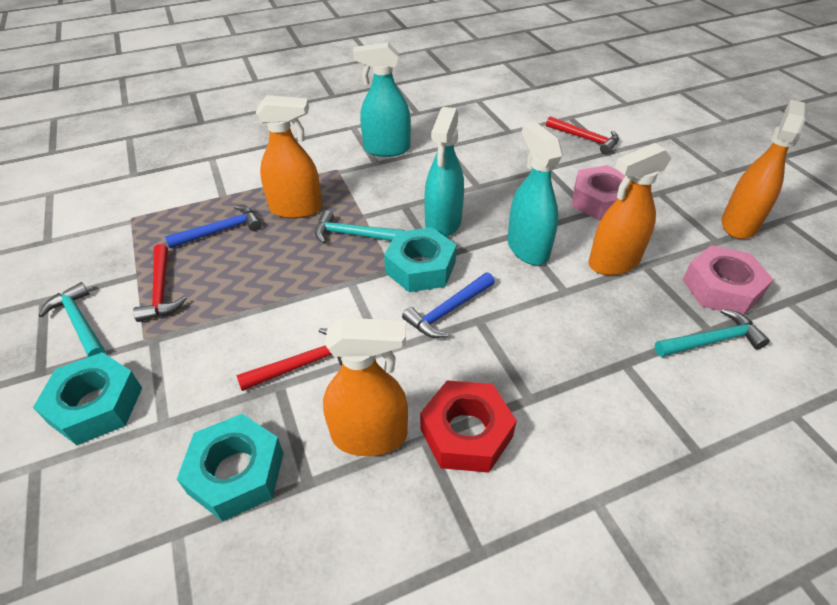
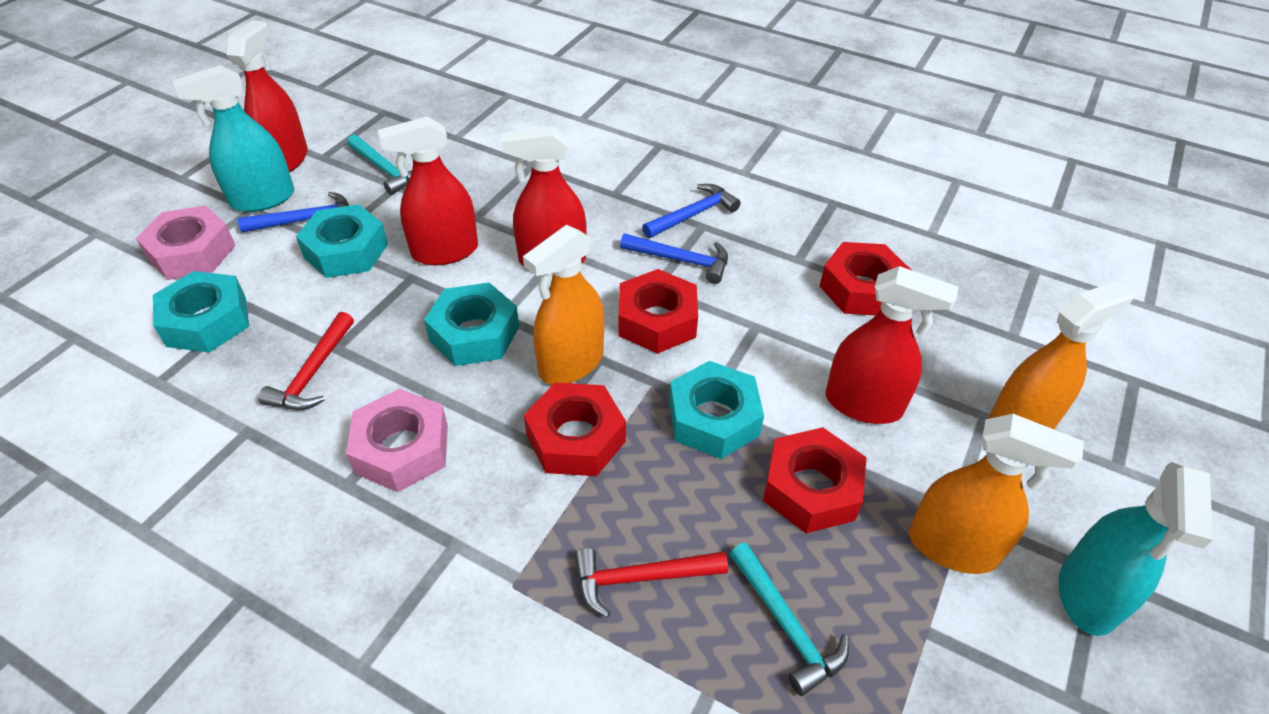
blue hammer: [165,205,261,248] [402,272,495,338] = 2 -> [238,192,349,233] [620,233,728,284] [642,184,741,238] = 3
orange spray bottle: [256,95,322,219] [323,318,408,456] [588,143,671,275] [721,100,806,239] = 4 -> [523,225,604,385] [909,414,1084,574] [988,280,1135,429] = 3
red hammer: [133,244,187,322] [236,328,342,391] [546,116,619,154] = 3 -> [258,312,354,410] [574,548,728,618] = 2
red nut: [420,380,517,473] = 1 -> [524,382,626,476] [618,269,698,354] [763,427,867,533] [819,242,911,315] = 4
red spray bottle: none = 0 -> [226,20,308,172] [378,116,478,265] [501,126,587,274] [826,266,958,424] = 4
turquoise hammer: [39,282,105,357] [315,210,404,244] [655,309,770,357] = 3 -> [347,135,412,195] [730,543,849,696] = 2
turquoise nut: [33,352,142,445] [177,414,284,521] [384,227,456,292] = 3 -> [153,271,249,353] [296,204,388,278] [424,283,519,366] [669,361,764,459] = 4
turquoise spray bottle: [353,42,411,157] [424,107,464,237] [507,122,563,265] = 3 -> [173,65,294,212] [1058,462,1213,636] = 2

